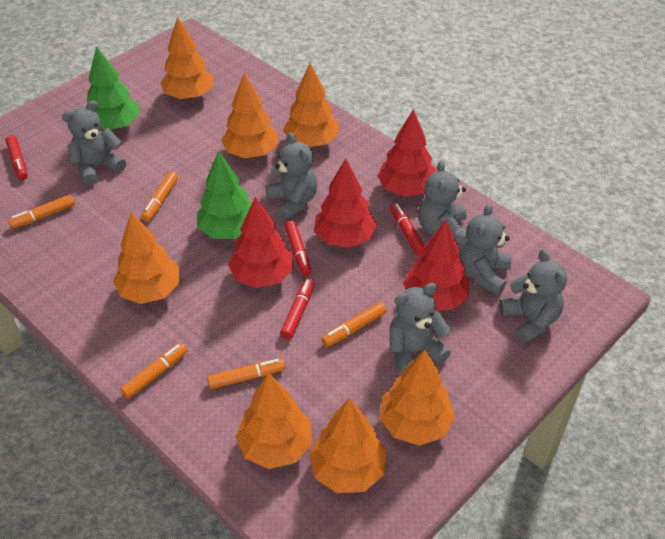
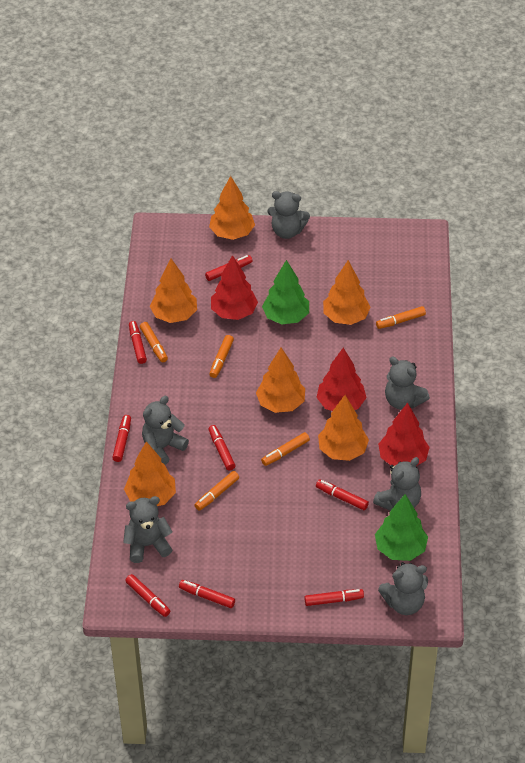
orange tree: [113,212,179,304] [160,17,214,100] [221,73,278,158] [235,373,312,469] [283,63,339,147] [309,398,387,493] [379,350,455,446] = 7 -> [124,441,176,506] [150,259,197,323] [209,176,255,240] [256,347,305,413] [318,395,369,461] [323,260,371,325] = 6
red marker: [5,135,28,180] [280,278,315,339] [284,221,312,276] [390,203,425,255] = 4 -> [112,415,131,462] [125,574,170,617] [129,321,147,364] [179,580,235,608] [205,255,252,281] [208,425,236,470] [304,589,364,606] [316,480,369,510] = 8
red tree: [228,197,293,288] [314,158,377,248] [378,109,436,197] [403,220,469,311] = 4 -> [211,255,258,320] [316,348,367,411] [378,403,430,466] = 3

